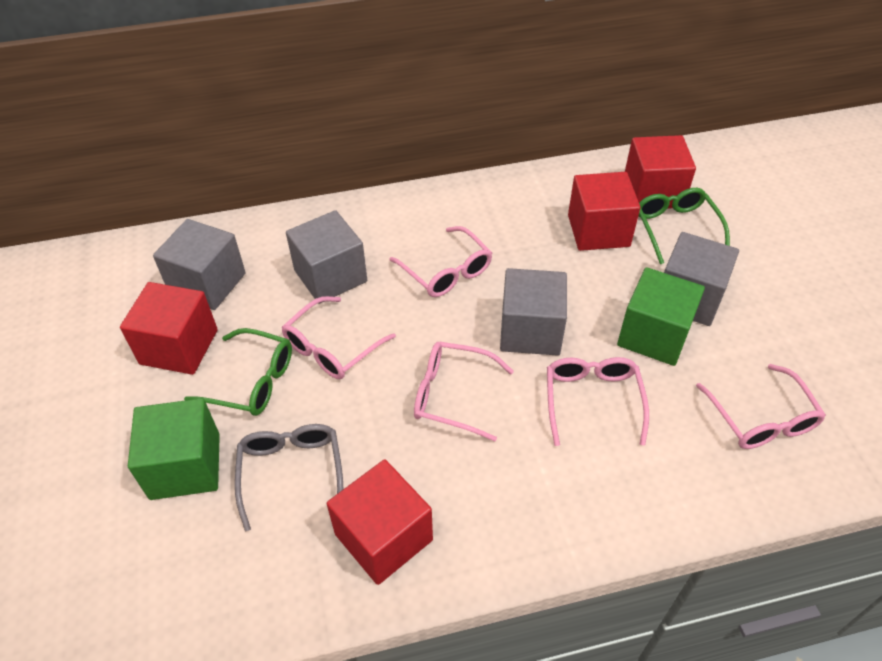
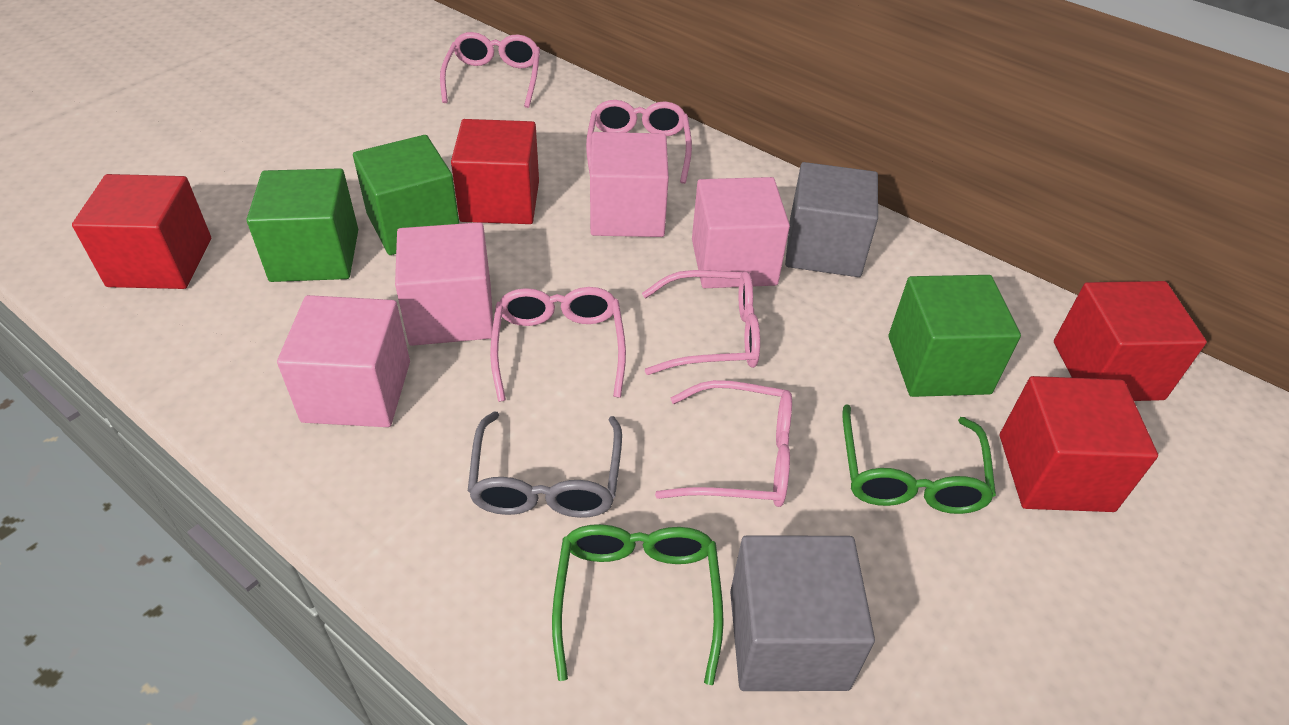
green cube: [128,398,220,500] [617,267,705,366] = 2 -> [247,168,358,282] [353,135,460,255] [889,275,1021,397] = 3
grey cube: [153,219,246,310] [286,210,367,304] [500,268,567,356] [664,232,739,326] = 4 -> [730,535,875,691] [785,162,878,277] = 2
pink cube: none = 0 -> [277,295,410,427] [395,222,493,346] [590,132,669,237] [692,177,790,288] = 4

